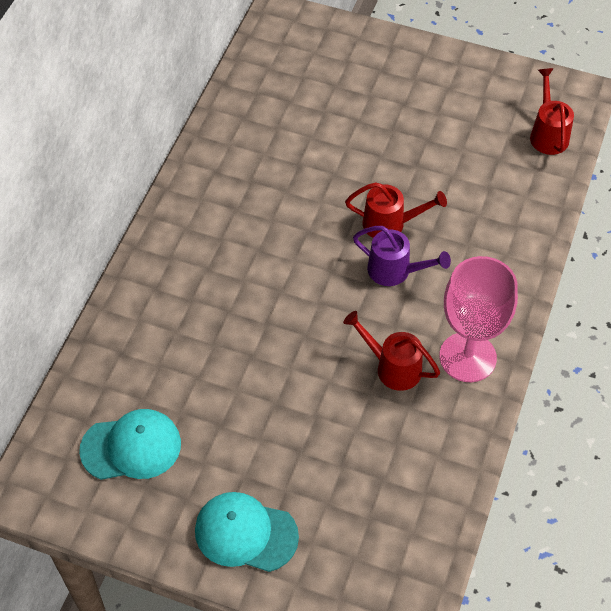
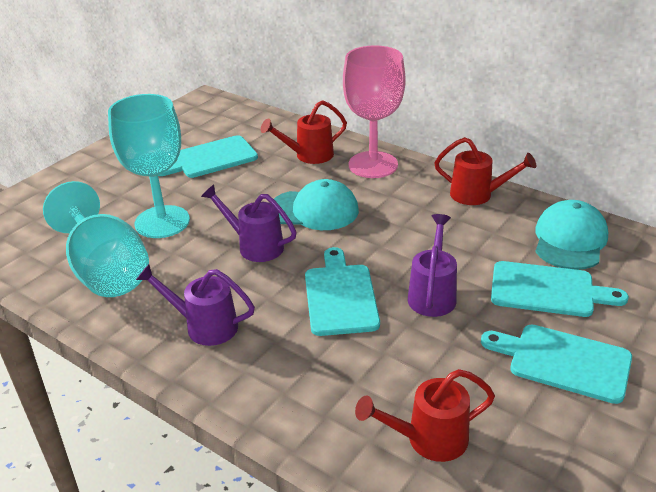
purple watering can: [353,226,451,286] = 1 -> [136,264,255,346] [201,185,297,262] [408,214,457,317] = 3
turquoise cutting board: none = 0 -> [158,135,258,178] [305,247,380,336] [481,325,632,404] [491,261,629,317] = 4
turquoise goblet: none = 0 -> [43,181,149,297] [108,94,190,238] = 2

